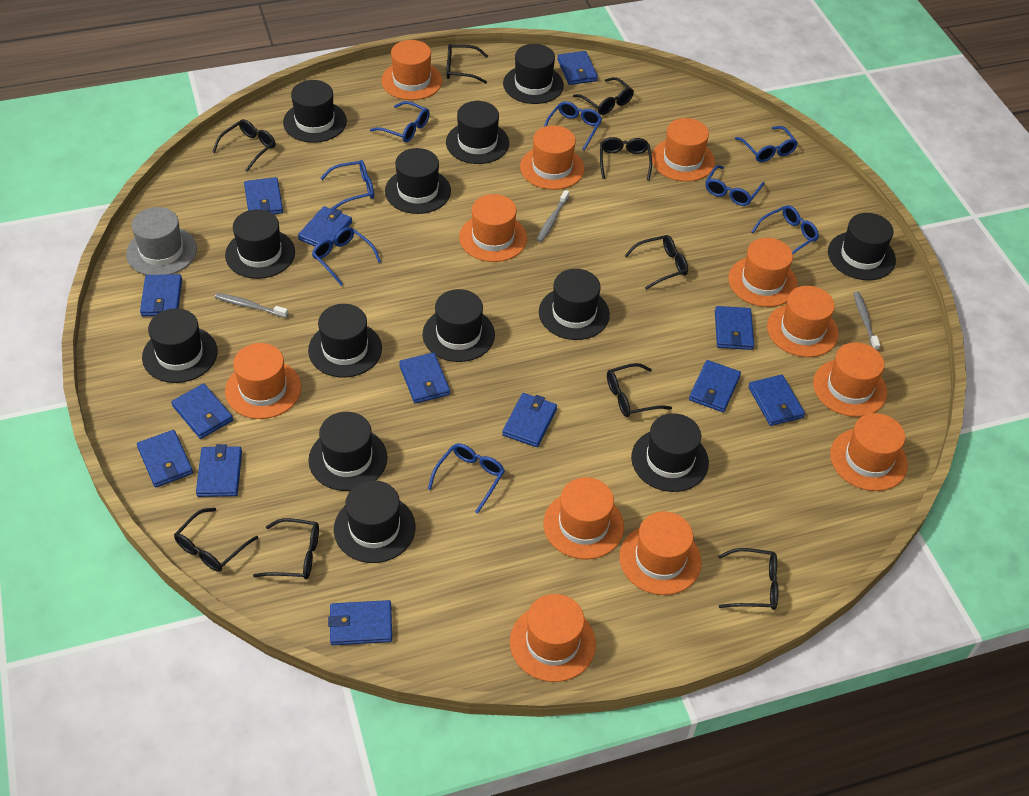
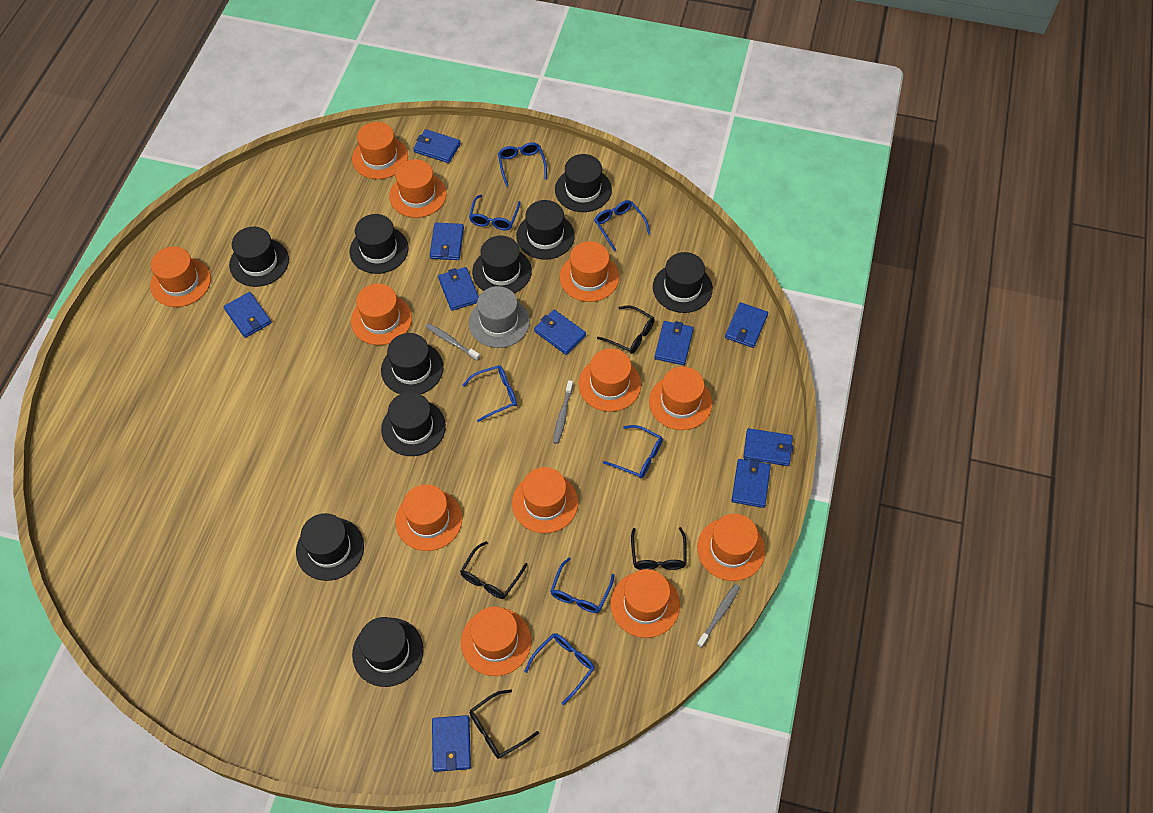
black glasses: [174,508,258,572] [212,119,276,172] [253,518,319,579] [447,44,488,84] [573,77,634,115] [600,137,652,180] [607,363,672,417] [624,235,688,290] [718,548,778,610] = 9 -> [460,541,528,599] [470,690,539,759] [597,305,655,354] [631,527,687,570] = 4
black hat: [142,308,217,383] [225,209,295,279] [283,80,347,143] [308,304,382,378] [308,412,387,491] [334,480,415,563] [385,148,451,214] [423,289,495,362] [446,101,509,164] [503,44,564,104] [539,269,610,340] [631,413,709,492] [828,213,896,280] = 13 -> [229,227,289,287] [296,513,364,581] [350,214,409,274] [352,617,424,687] [381,333,444,394] [381,392,446,456] [472,236,532,293] [516,200,575,259] [555,154,612,212] [653,252,713,313] = 10
blue glasses: [312,227,381,286] [320,160,374,210] [370,101,430,142] [428,443,505,514] [544,101,602,150] [706,165,765,206] [735,126,798,162] [751,205,819,254] = 8 -> [462,365,517,422] [469,195,521,230] [498,142,547,187] [525,633,595,705] [551,557,615,613] [594,200,650,251] [603,425,663,479] = 7
blue wallet: [137,430,193,488] [140,274,182,316] [171,383,233,439] [196,444,242,497] [244,177,283,214] [298,206,352,246] [328,600,392,645] [399,352,450,404] [502,393,557,447] [557,51,598,85] [689,360,741,412] [715,306,754,350] [748,375,805,426] = 13 -> [224,292,272,338] [413,129,461,163] [430,223,464,260] [432,715,471,772] [438,267,479,311] [534,310,586,355] [654,321,694,365] [725,302,768,348] [731,459,771,508] [743,428,793,466] = 10

